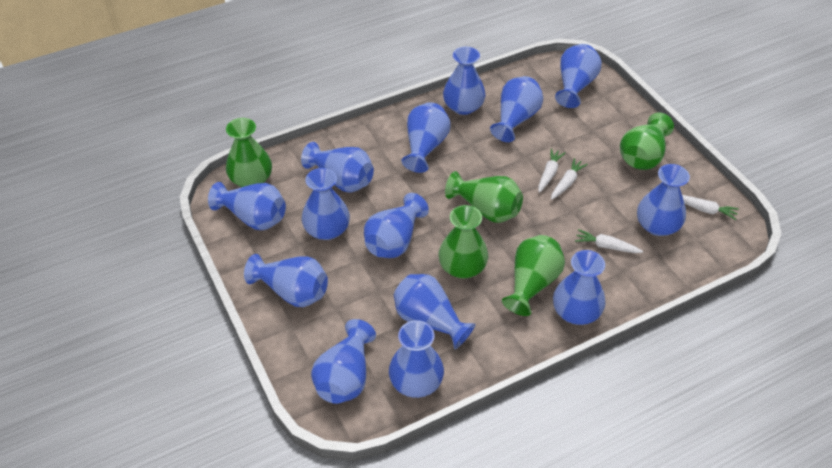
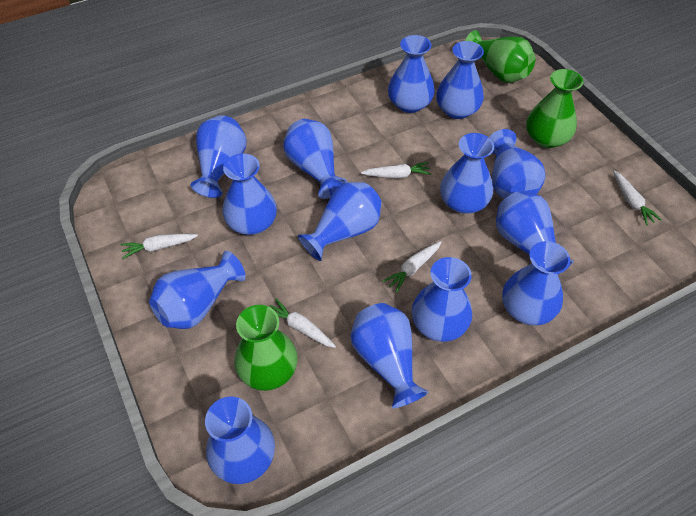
green vase: [226,118,272,187] [439,205,488,278] [445,171,523,223] [502,235,565,316] [620,112,674,170] = 5 -> [234,305,298,391] [465,30,536,83] [526,69,583,148] = 3
white carrot: [538,148,565,193] [551,158,588,200] [575,229,643,253] [682,195,739,220] = 4 -> [121,234,198,259] [270,299,336,348] [361,162,431,178] [383,241,441,293] [613,171,662,225] = 5

